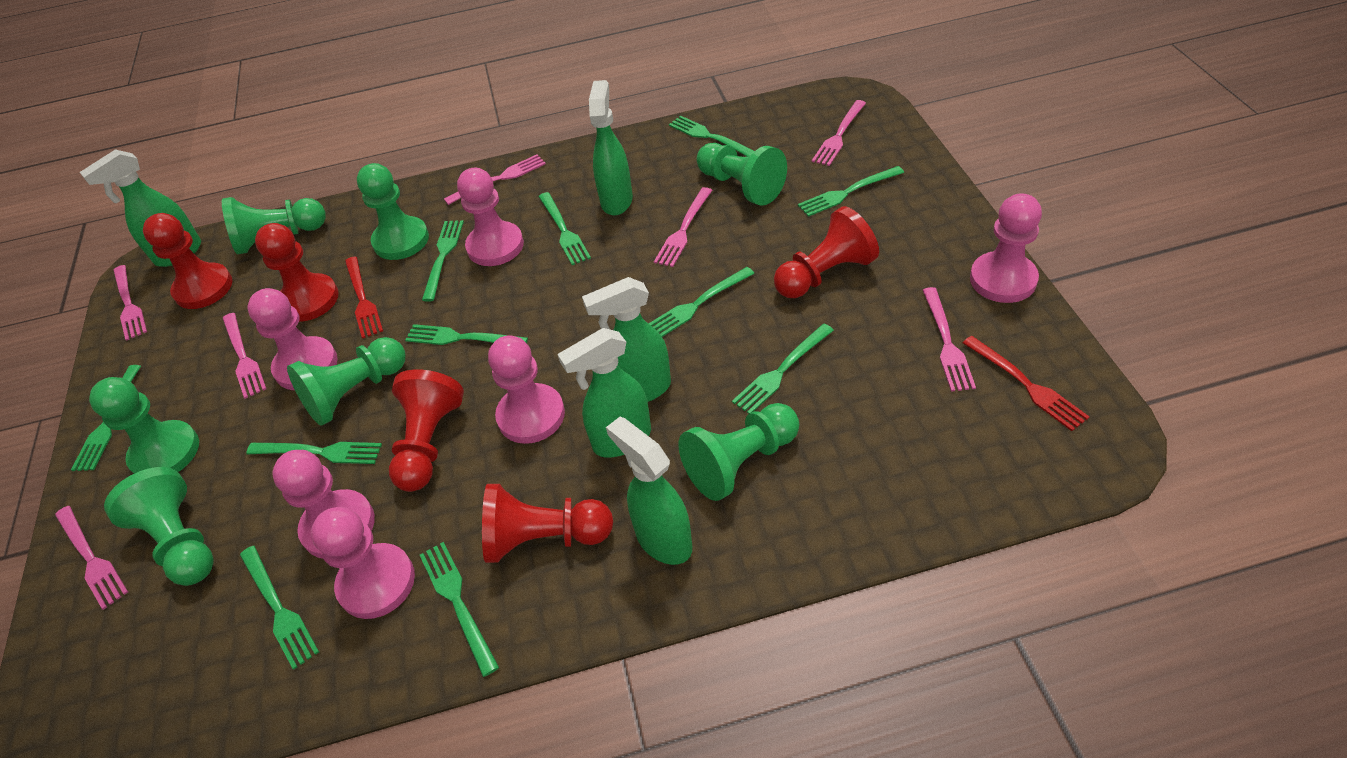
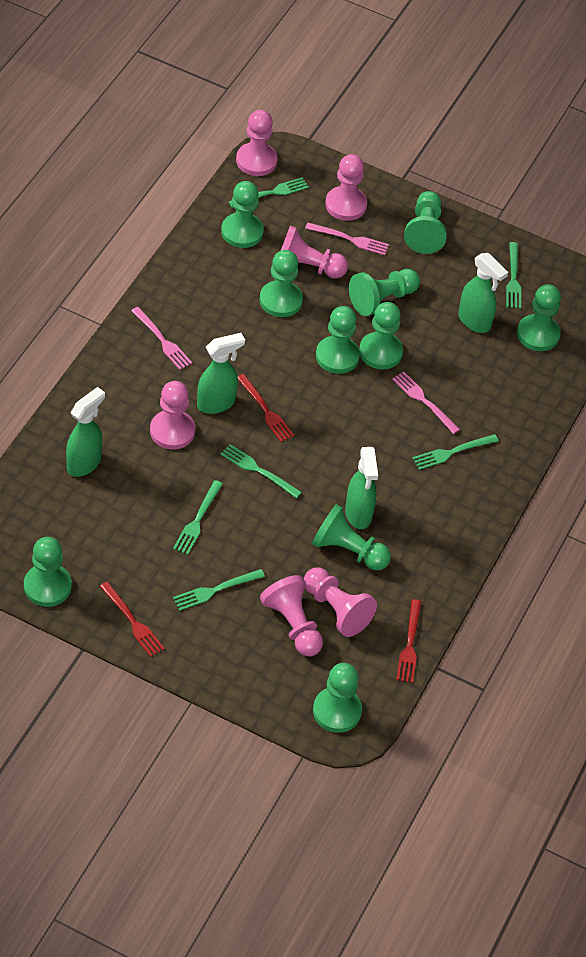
green fork: [71,365,141,471] [240,546,319,670] [246,442,382,464] [405,324,528,345] [420,542,499,677] [422,220,464,302] [538,192,591,265] [649,267,755,337] [669,116,755,157] [732,324,834,414] [798,166,904,217] = 11 -> [173,480,223,555] [173,569,265,611] [220,444,302,498] [229,177,309,208] [413,434,498,470] [506,242,521,309] = 6
green pawn: [89,377,199,474] [104,467,214,586] [222,197,326,254] [287,337,405,426] [357,163,429,260] [678,403,799,501] [697,143,787,206] = 7 -> [24,537,72,607] [221,181,264,248] [259,250,303,317] [312,504,391,570] [313,663,362,733] [316,306,360,374] [349,269,420,316] [359,302,403,369] [404,191,447,254] [517,284,561,351] = 10
green spray bottle: [80,149,201,267] [558,328,651,458] [582,277,671,402] [589,80,633,216] [606,417,692,565] = 5 -> [66,387,105,477] [197,333,245,414] [345,447,378,529] [459,253,508,333] = 4
pink fork: [55,506,128,610] [114,265,147,341] [223,313,266,399] [444,155,546,205] [654,187,712,267] [812,100,866,166] [923,287,976,392] = 7 -> [131,307,192,370] [305,223,389,255] [392,372,460,434] = 3
red fork: [345,256,383,339] [963,336,1089,431] = 2 -> [100,581,165,657] [238,374,294,442] [396,599,421,683] = 3
red pawn: [143,213,232,309] [255,223,339,322] [389,369,464,492] [482,484,613,563] [774,206,879,298] = 5 -> none = 0

